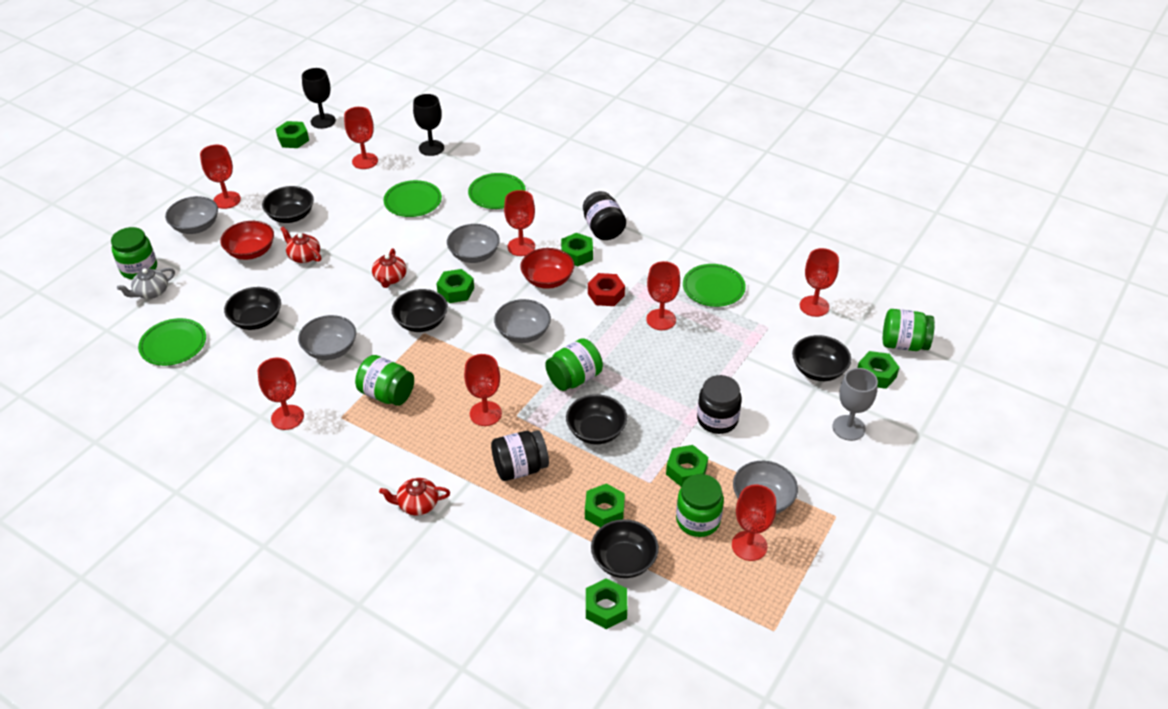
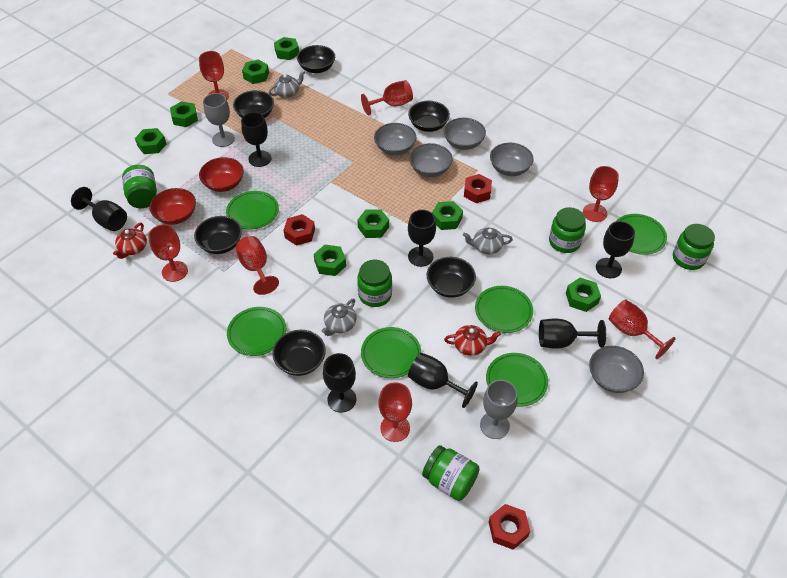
black goblet: [302,68,336,129] [413,94,444,156] = 2 -> [71,187,127,231] [241,112,271,167] [323,353,357,413] [408,210,436,267] [408,353,478,408] [539,318,606,349] [596,221,635,278] = 7
black jar: [491,430,549,481] [583,191,626,240] [697,375,742,434] = 3 -> none = 0
green nut: [276,121,309,148] [436,269,474,303] [561,233,593,266] [585,483,625,527] [586,578,627,629] [666,445,708,487] [858,351,900,389] = 7 -> [135,128,166,154] [170,101,198,127] [242,59,269,84] [274,37,299,60] [314,245,346,276] [357,210,389,238] [432,201,463,230] [566,278,601,312] = 8
green plate: [138,318,206,366] [383,180,442,217] [468,173,526,209] [683,264,746,307] = 4 -> [226,191,279,230] [227,307,286,356] [361,327,421,378] [475,286,533,333] [486,353,548,407] [615,214,667,255] = 6
grey goblet: [832,368,878,441] = 1 -> [203,93,235,147] [480,380,517,439] = 2
grey teapot: [117,268,175,299] = 1 -> [269,71,305,98] [322,298,356,336] [463,228,513,254] = 3
red goblet: [200,144,241,209] [258,358,304,430] [344,107,378,169] [464,354,502,426] [504,190,535,256] [646,261,680,330] [732,485,776,561] [800,248,839,317] = 8 -> [148,224,188,282] [199,51,229,99] [235,236,279,295] [361,80,413,115] [379,382,412,442] [583,166,619,222] [609,299,676,359] = 7
red nut: [588,273,625,306] = 1 -> [284,214,315,246] [464,174,492,203] [489,504,530,550] = 3
red teapot: [281,227,321,263] [372,249,407,288] [379,478,450,516] = 3 -> [113,223,147,259] [444,325,501,356] = 2

